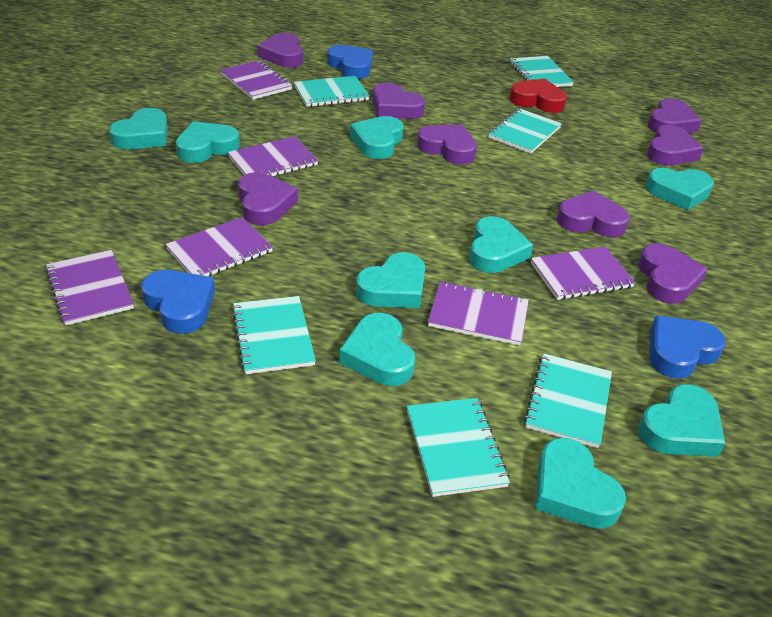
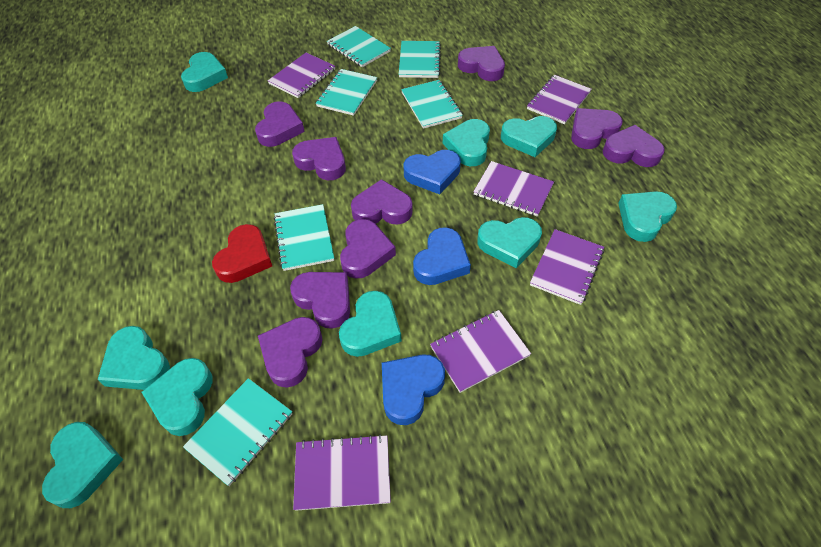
purple heart: [238,172,298,225] [257,33,303,68] [373,83,425,119] [417,125,477,164] [557,191,630,237] [638,243,707,304] [647,125,704,165] [648,98,702,133] = 8 -> [255,101,305,147] [258,317,323,388] [290,272,350,329] [292,137,346,180] [340,219,396,279] [351,179,413,225] [458,46,505,81] [571,108,623,149] [603,125,665,167] = 9

